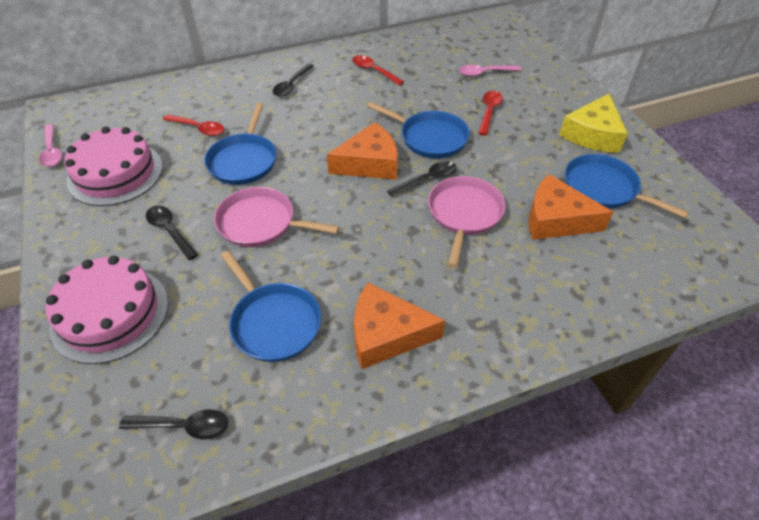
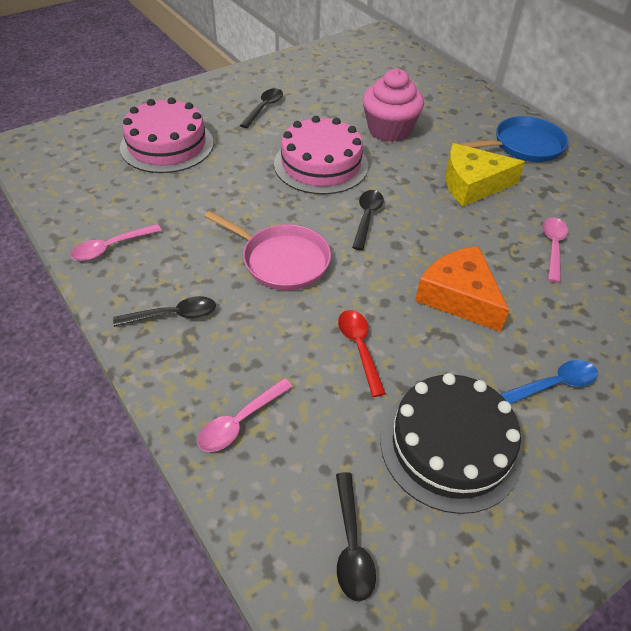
black cake: none = 0 -> [380,373,523,514] = 1
blue pan: [204,103,277,185] [221,251,321,362] [367,102,470,158] [565,154,689,218] = 4 -> [460,116,568,162] = 1
blue spoon: none = 0 -> [500,360,598,404] = 1
orange cheese: [327,122,398,180] [354,283,445,369] [529,174,613,240] = 3 -> [415,246,509,332] = 1
pink cupcake: none = 0 -> [363,69,424,142] = 1
pink pan: [214,187,339,247] [428,176,505,268] = 2 -> [204,211,331,290] = 1
pink spoon: [39,124,62,167] [459,65,521,77] = 2 -> [70,224,162,261] [197,378,293,452] [542,218,568,283] = 3
red spoon: [163,114,224,136] [352,55,404,86] [478,91,503,135] = 3 -> [338,310,386,397] = 1

